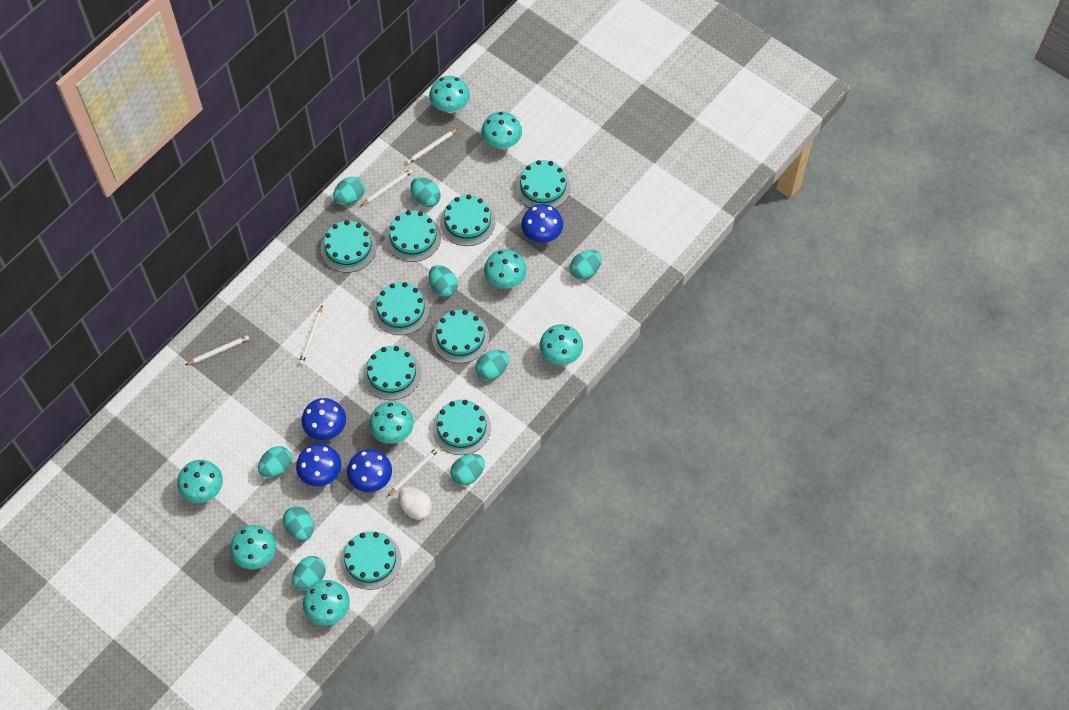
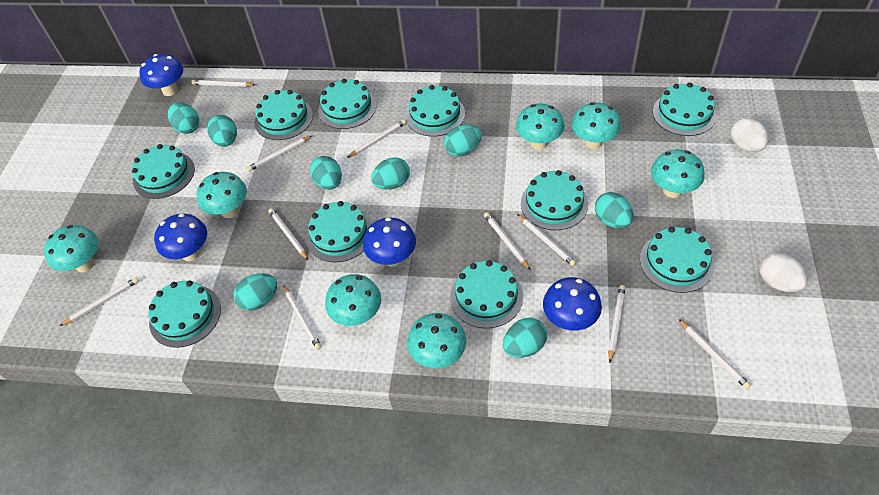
turquoise cake: [321,220,377,273] [340,531,401,590] [363,346,421,400] [373,282,429,335] [386,210,441,262] [432,310,489,363] [432,400,491,455] [440,195,495,246] [516,160,571,208] = 9 -> [132,144,195,199] [148,280,221,348] [254,90,313,140] [306,201,371,262] [318,79,376,129] [406,85,465,136] [450,260,523,328] [521,170,588,230] [640,227,714,293] [653,83,717,136] = 10
turquoise egg: [258,446,292,478] [283,506,314,541] [292,556,326,590] [333,177,365,205] [411,177,441,207] [429,265,458,297] [450,454,485,485] [475,350,509,380] [570,250,602,280] = 9 -> [168,102,199,134] [207,115,237,147] [233,273,277,311] [310,156,342,190] [371,157,410,189] [444,125,482,157] [503,318,547,358] [595,192,634,228] = 8
turquoise mushroom: [177,460,223,503] [230,525,276,570] [303,580,350,626] [369,402,414,444] [429,76,470,113] [481,112,522,149] [484,249,527,289] [539,324,583,365] = 8 -> [44,225,98,272] [197,172,247,218] [325,274,381,326] [407,313,466,368] [516,104,564,150] [572,102,621,149] [651,149,705,198] = 7
white egg: [398,487,432,519] = 1 -> [730,118,769,152] [759,253,807,292] = 2
white pencil: [185,335,249,365] [299,306,322,365] [360,169,413,206] [387,447,439,497] [406,129,458,164] = 5 -> [60,277,139,326] [192,80,255,87] [247,136,312,171] [268,208,308,260] [284,285,322,350] [347,119,406,158] [484,212,531,270] [517,214,576,266] [608,285,625,363] [679,319,751,389] = 10

